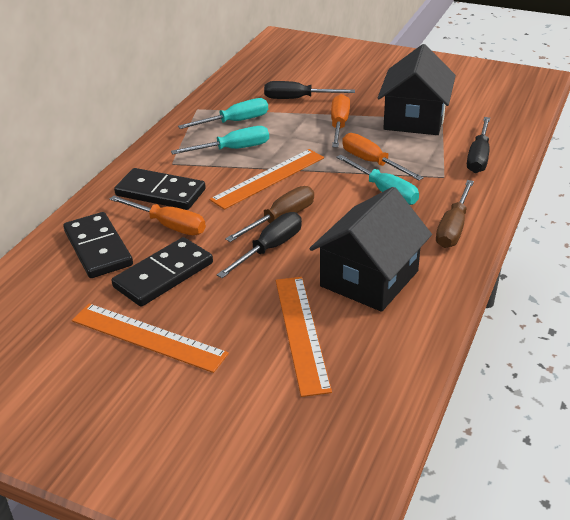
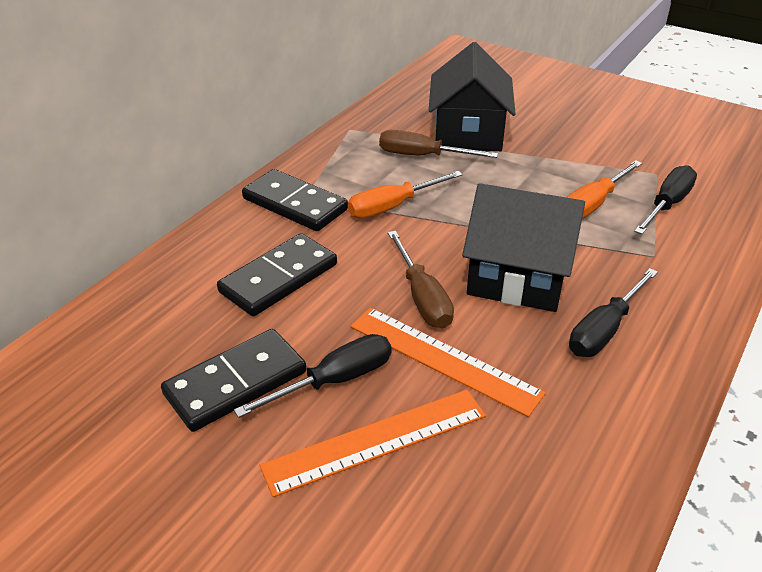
orange ruler: [72,303,229,373] [210,149,324,210] [276,277,332,397] = 3 -> [260,390,486,497] [350,308,546,417] = 2
orange screwdriver: [110,196,206,235] [331,94,350,147] [342,133,424,180] = 3 -> [348,171,463,219] [566,160,642,219] = 2
turquoise screwdriver: [171,126,269,154] [178,98,268,129] [336,155,419,205] = 3 -> none = 0

